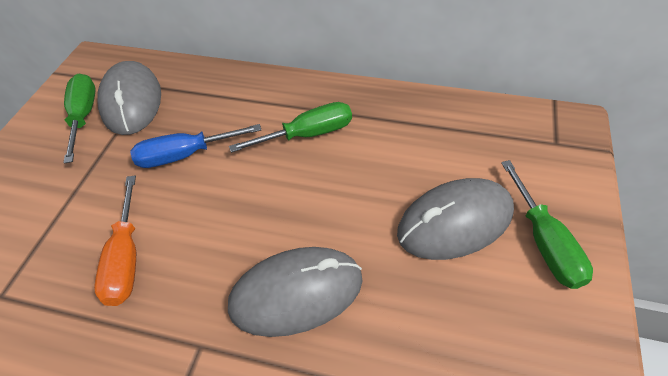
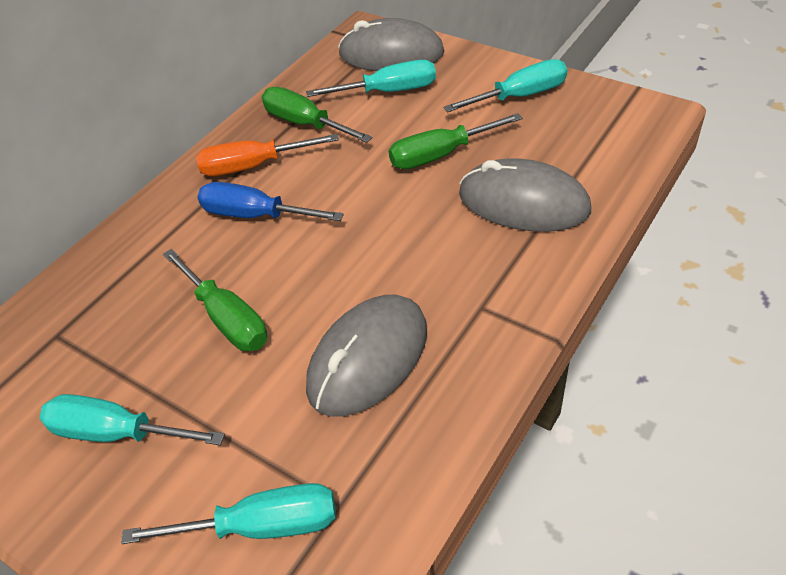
turquoise screwdriver: none = 0 -> [40,394,225,445] [121,483,336,544] [306,60,436,97] [443,59,567,112] = 4

